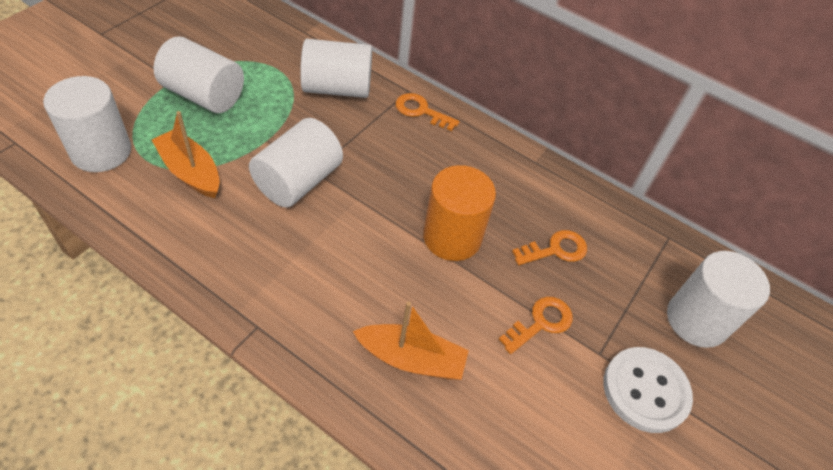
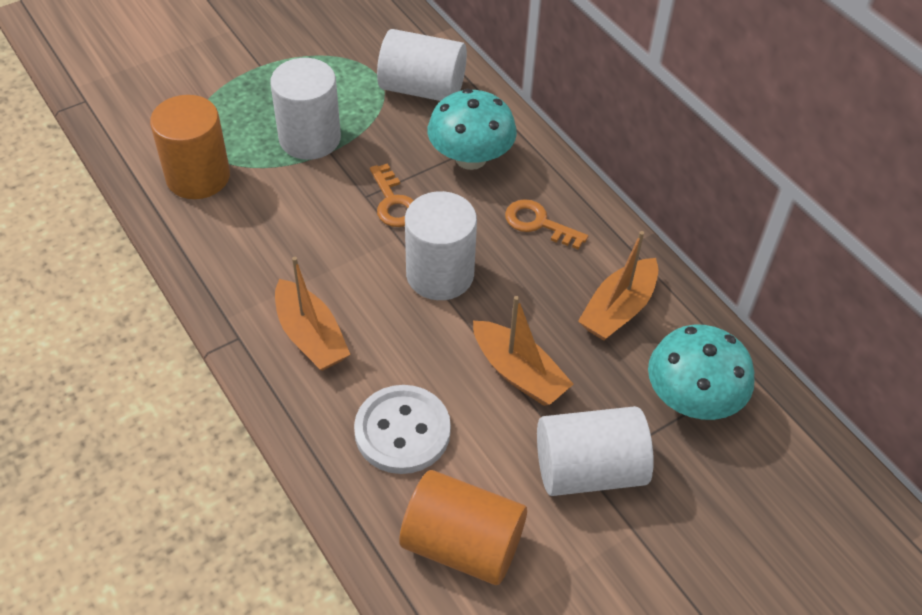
orange boat: [152,111,220,198] [353,301,469,380] = 2 -> [275,257,351,371] [473,296,573,406] [578,231,659,341] = 3
orange cylinder: [423,165,496,261] = 1 -> [150,95,230,199] [399,470,527,585] = 2
orange key: [396,93,460,131] [499,297,573,354] [512,230,587,265] = 3 -> [370,163,414,227] [505,199,588,250] = 2
turquoise mushroom: none = 0 -> [428,89,517,170] [648,325,755,420] = 2
white cylinder: [43,76,131,172] [154,36,244,113] [249,118,343,207] [300,39,372,98] [667,251,770,348] = 5 -> [270,58,341,160] [377,29,467,101] [405,191,477,300] [537,406,654,496] = 4

